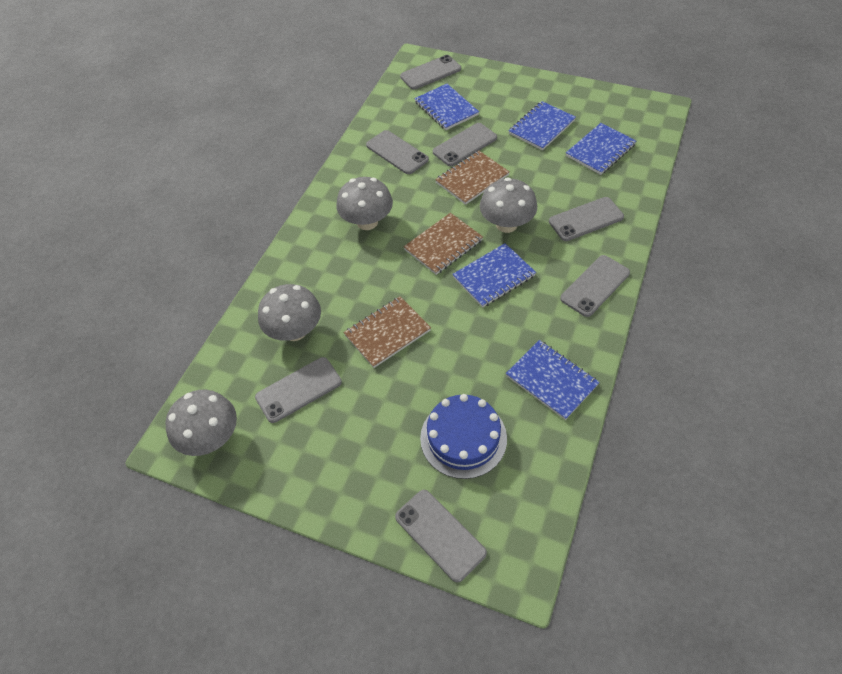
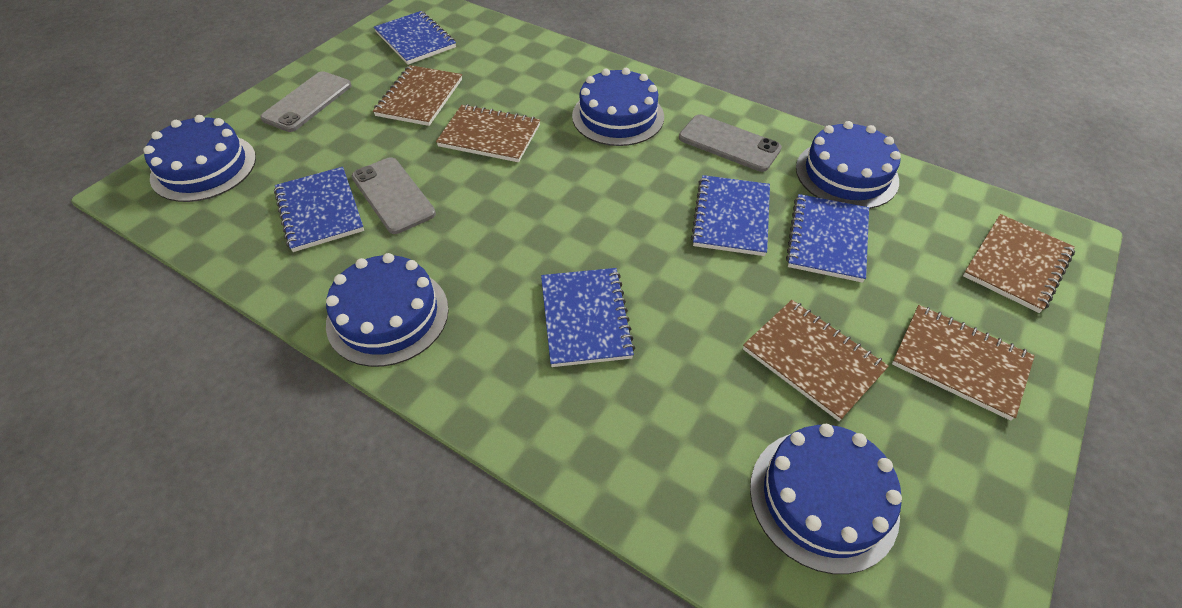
blue cake: [420,394,507,479] = 1 -> [143,115,256,202] [326,253,449,367] [572,68,664,146] [750,424,902,574] [796,121,901,209] = 5
brown notebook: [343,296,431,368] [404,213,483,275] [435,151,510,205] = 3 -> [373,65,462,126] [436,104,540,162] [743,300,889,421] [892,305,1035,421] [963,214,1075,313] = 5
grey mushroom: [166,390,237,456] [258,284,321,341] [336,177,393,230] [480,177,537,233] = 4 -> none = 0
grey phone: [255,357,342,423] [366,130,429,174] [395,490,487,583] [400,55,461,90] [433,123,497,166] [549,197,624,241] [560,255,630,317] = 7 -> [260,71,352,132] [352,157,436,234] [679,114,782,172] = 3

